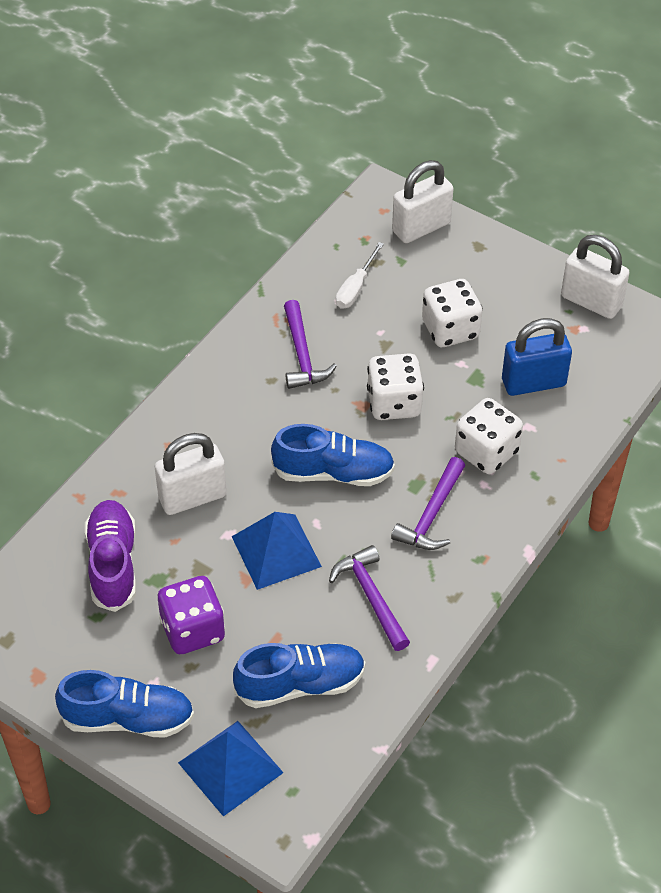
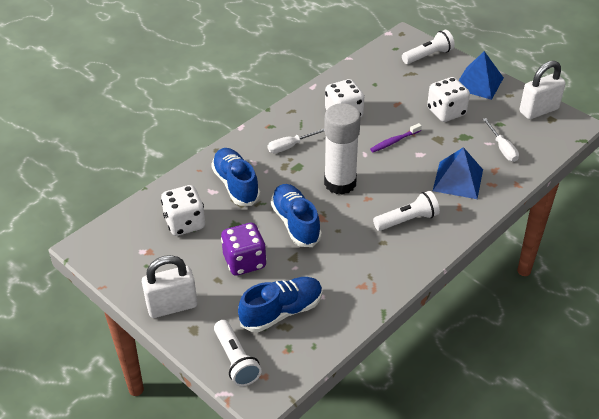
blue padlock: [502,318,572,396] = 1 -> none = 0
purple hammer: [284,300,337,389] [329,545,410,651] [391,457,465,550] = 3 -> none = 0
purple shoe: [85,500,136,612] = 1 -> none = 0
purple toothbrush: none = 0 -> [370,123,422,152] = 1
white flashlight: none = 0 -> [214,320,261,386] [373,191,440,231] [402,30,455,64] = 3
white glue stick: none = 0 -> [324,103,361,195] = 1
white padlock: [155,433,227,515] [392,160,454,243] [561,235,629,319] = 3 -> [142,255,197,318] [519,61,566,119] = 2
white screwdriver: [336,242,384,309] = 1 -> [268,129,324,153] [483,118,519,162] = 2

